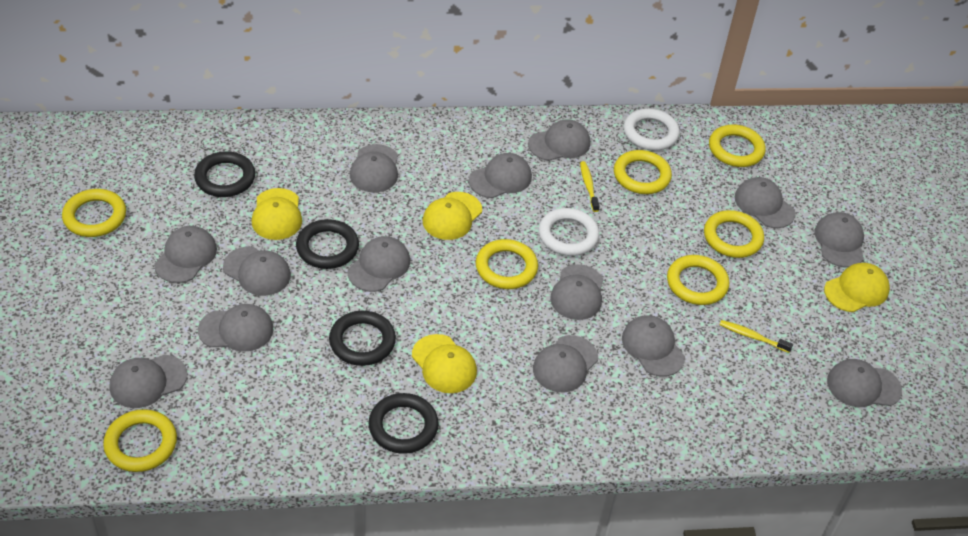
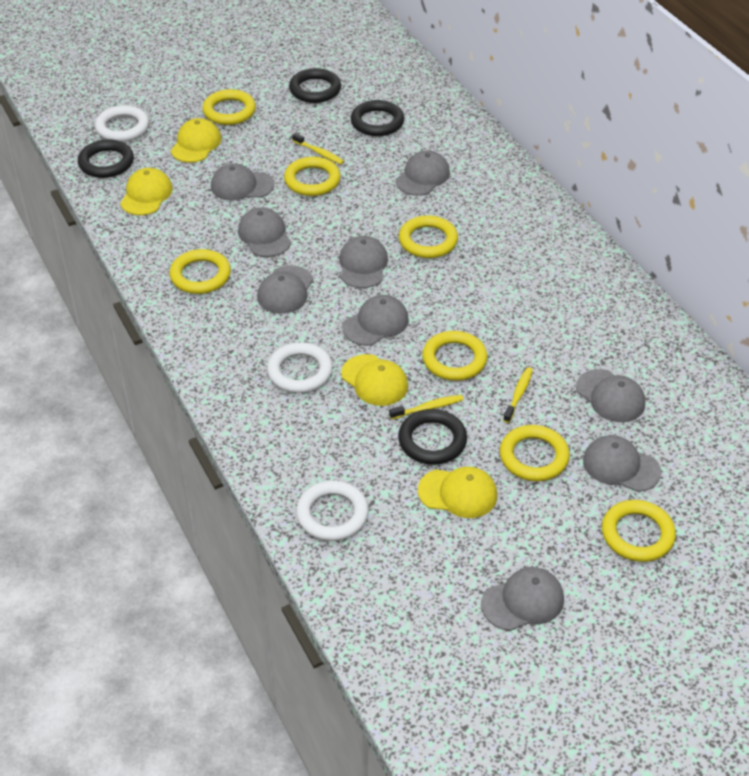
grey cap: [110,354,187,408] [154,226,217,283] [198,304,273,352] [223,246,291,296] [348,236,410,292] [350,144,398,192] [469,153,532,198] [528,119,590,161] [533,335,598,392] [550,264,604,320] [622,315,685,377] [735,177,795,228] [814,212,864,267] [827,359,902,407] = 14 -> [211,163,274,201] [238,208,291,257] [257,265,313,314] [339,236,388,288] [343,295,409,346] [396,151,450,196] [481,567,564,631] [576,369,645,422] [583,435,661,492] = 9
white ring: [538,208,599,256] [623,109,680,151] = 2 -> [95,105,149,142] [267,342,333,393] [296,480,369,541] = 3
yellow toothbrush: [580,161,600,212] [720,320,793,353] = 2 -> [292,133,344,164] [389,395,463,419] [503,367,533,423] = 3

